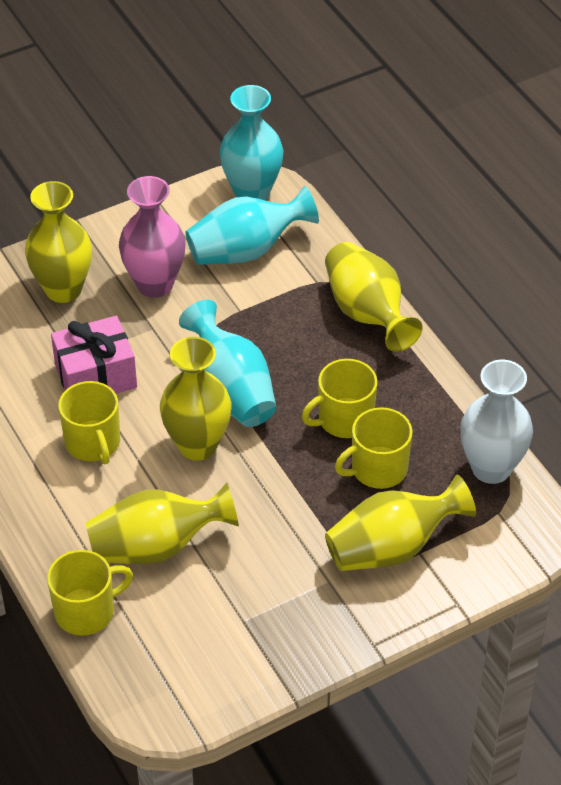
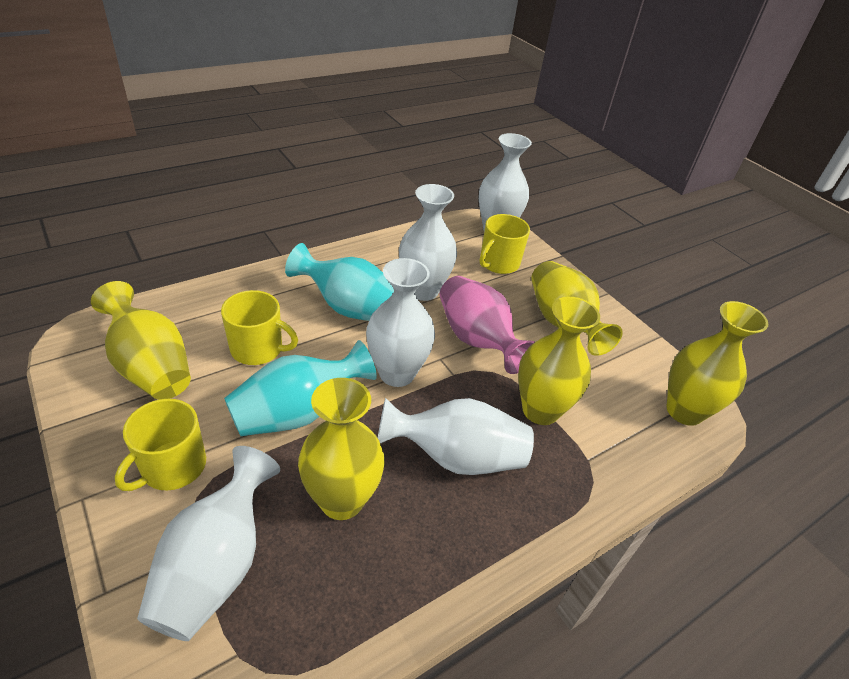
pink gift: [51,316,137,394] = 1 -> none = 0
turquoise vase: [179,300,276,427] [185,186,319,265] [220,85,283,200] = 3 -> [224,340,377,436] [285,243,394,321] = 2
white vase: [460,360,533,484] = 1 -> [137,446,280,641] [366,258,435,387] [378,398,534,475] [399,184,457,301] [479,133,532,230] = 5
yellow mug: [47,550,133,636] [58,381,120,464] [302,359,377,438] [335,407,413,489] = 4 -> [115,399,206,491] [221,290,298,365] [480,214,530,274] = 3

